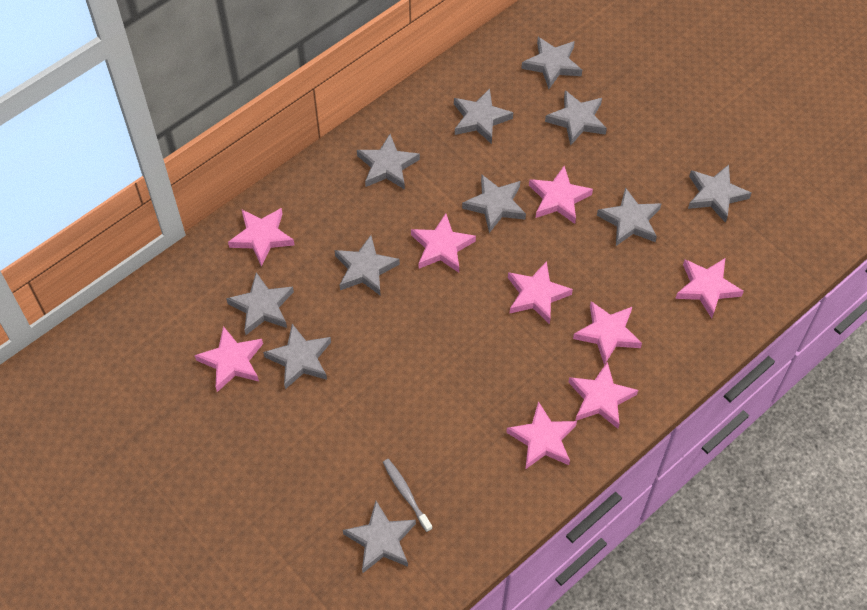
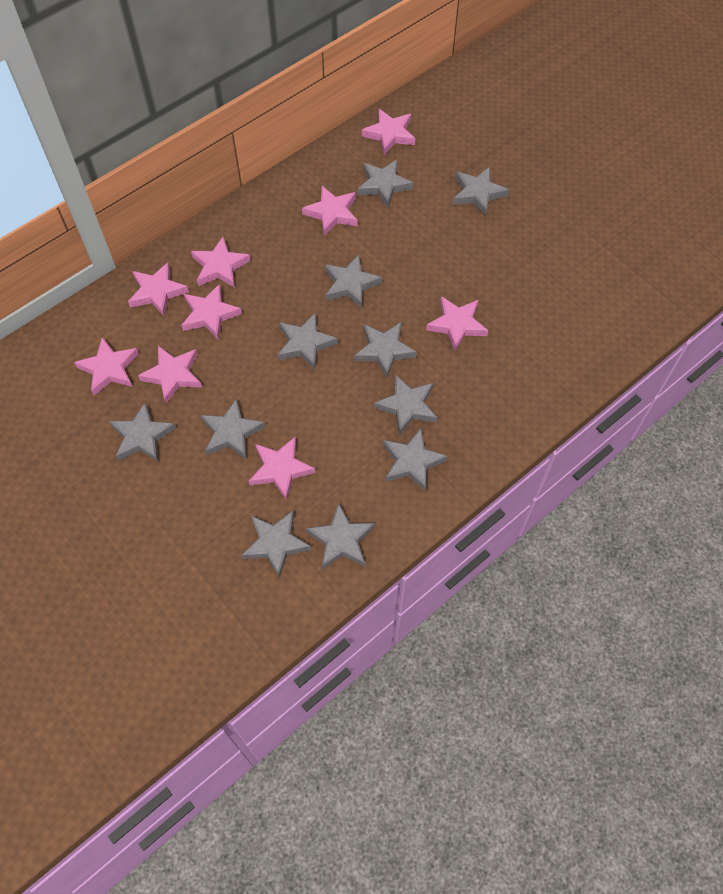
grey toothbrush: [383,459,432,532] = 1 -> none = 0

